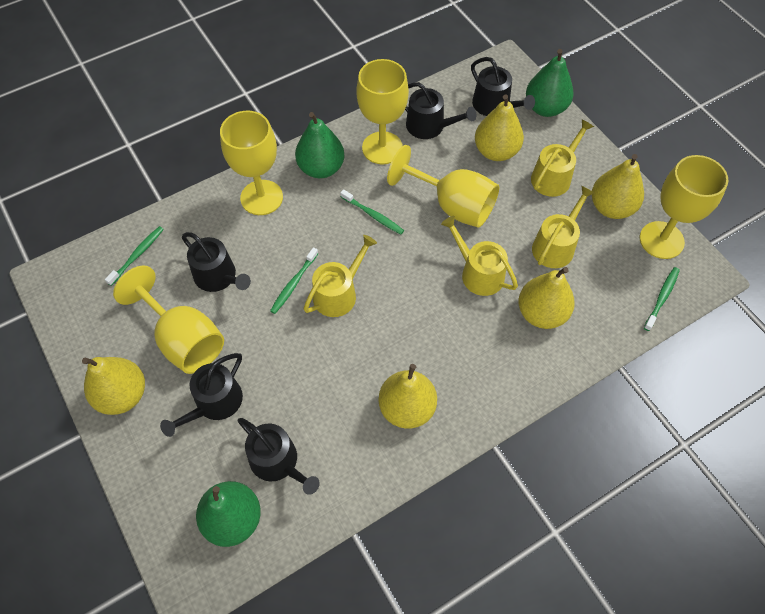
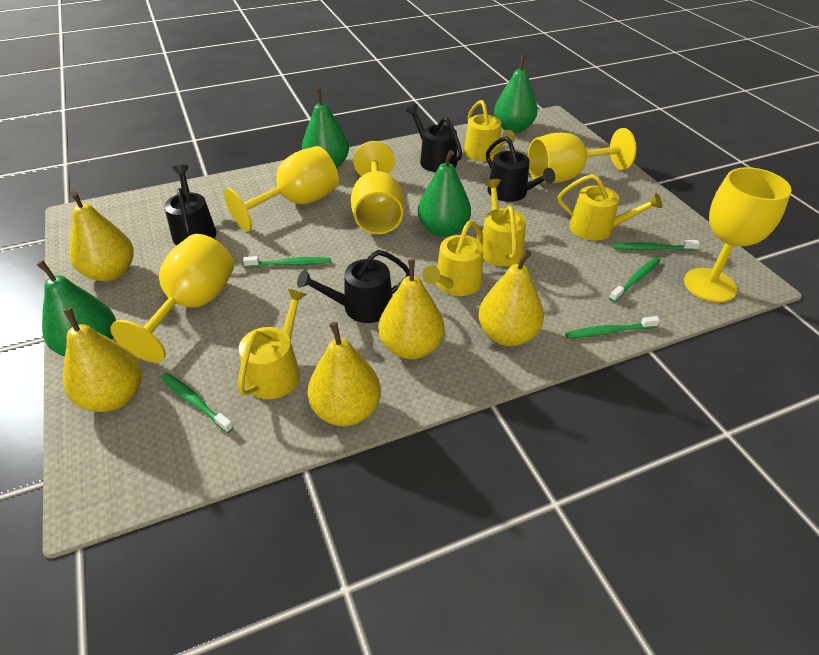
black watering can: [160,353,243,437] [182,232,251,292] [238,418,320,495] [405,82,476,139] [471,57,535,116] = 5 -> [164,165,217,246] [297,250,410,323] [406,104,462,172] [486,136,555,202] = 4
green pear: [196,481,261,547] [295,112,344,178] [526,49,574,117] = 3 -> [37,260,116,357] [302,89,349,169] [418,150,471,237] [494,55,538,133] = 4
green toothbrush: [105,226,164,286] [270,247,318,314] [340,189,404,234] [644,267,680,331] = 4 -> [161,373,234,433] [243,256,331,267] [565,316,660,339] [609,257,661,302] [613,240,700,251] = 5
yellow watering can: [304,235,377,317] [441,216,518,296] [531,119,594,197] [532,186,595,268] = 4 -> [238,289,307,399] [422,221,483,296] [464,100,515,161] [481,179,526,266] [558,174,662,241] = 5

